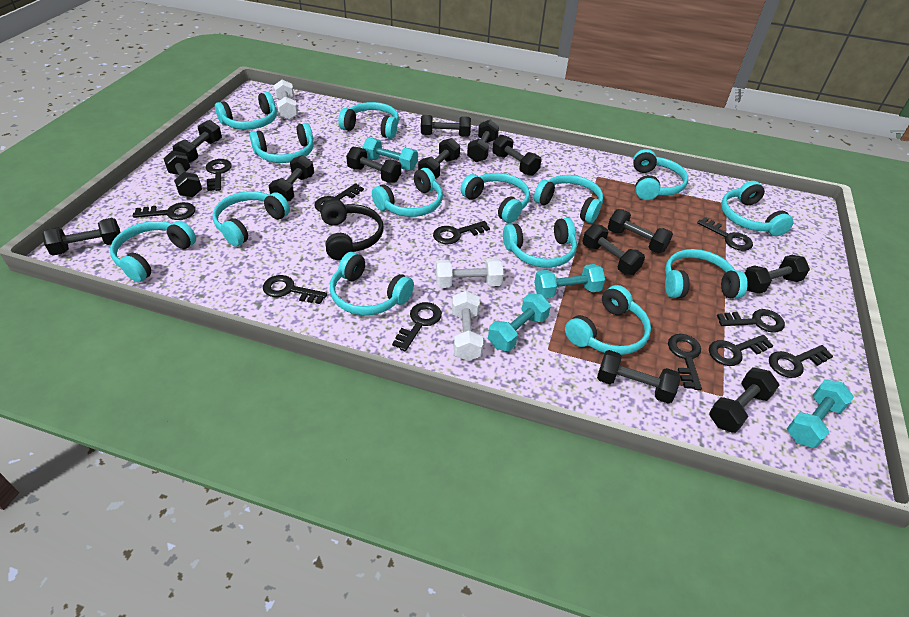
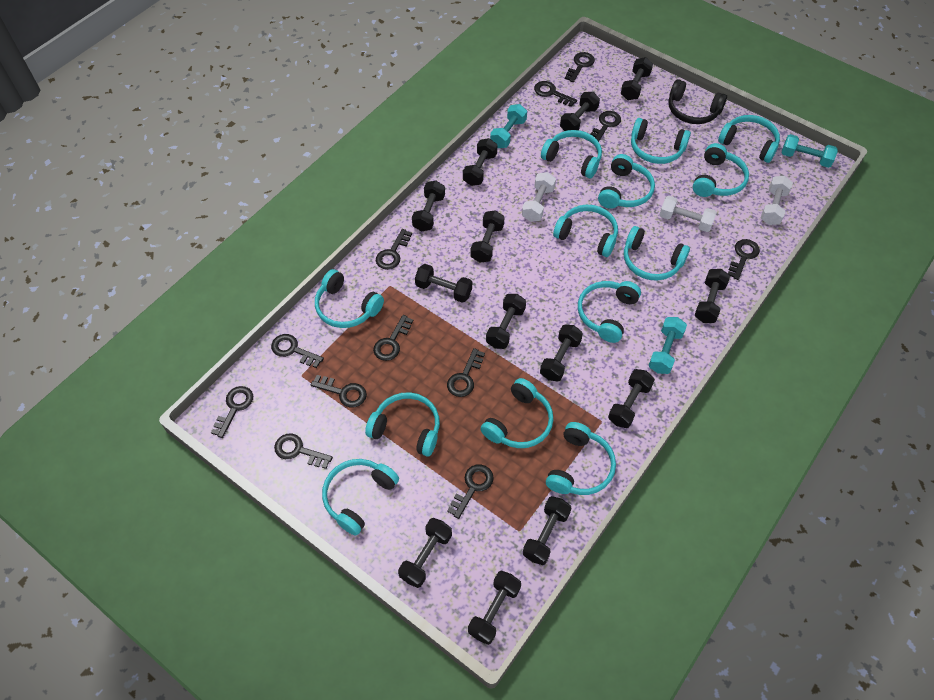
black dumbbell: [42,218,120,255] [163,150,202,197] [173,120,222,163] [268,155,314,202] [346,147,401,183] [418,138,460,179] [421,115,471,137] [467,120,499,162] [492,134,541,176] [582,224,645,275] [597,350,681,404] [608,209,673,253] [709,367,779,433] [745,255,810,294] = 14 -> [398,518,452,588] [412,180,445,232] [415,264,472,303] [463,138,497,186] [468,570,521,645] [471,210,504,262] [486,294,526,349] [523,496,572,565] [540,325,583,381] [560,92,600,131] [608,369,655,428] [621,57,653,100] [694,269,730,323] = 13
black key: [133,202,196,220] [206,159,232,191] [263,275,327,304] [314,183,364,212] [392,302,442,351] [433,221,490,244] [668,334,702,390] [697,217,753,251] [709,335,774,366] [717,309,785,333] [769,345,833,378] = 11 -> [211,386,253,438] [271,334,324,368] [274,434,333,469] [311,375,367,408] [373,315,413,361] [376,229,412,270] [447,348,485,397] [447,464,494,519] [534,81,577,107] [565,52,595,82] [590,111,621,142] [728,239,760,280] = 12
turquoise dumbbell: [363,138,418,170] [488,293,551,351] [534,264,605,298] [787,379,854,448] = 4 -> [490,104,527,148] [648,317,687,374] [782,134,838,168] = 3
turquoise headphones: [110,221,196,282] [212,191,290,246] [215,92,277,130] [250,123,314,163] [330,252,414,315] [338,102,399,139] [372,168,443,217] [460,173,530,223] [503,218,577,268] [534,175,603,223] [565,285,651,355] [633,149,688,200] [665,249,748,299] [721,181,794,236] = 14 -> [315,269,384,328] [322,459,399,536] [365,392,440,457] [481,378,553,448] [541,130,602,178] [546,422,616,495] [553,205,618,257] [578,281,641,343] [598,154,655,209] [624,226,690,280] [631,118,691,164] [693,143,749,197] [718,115,780,163] = 13

